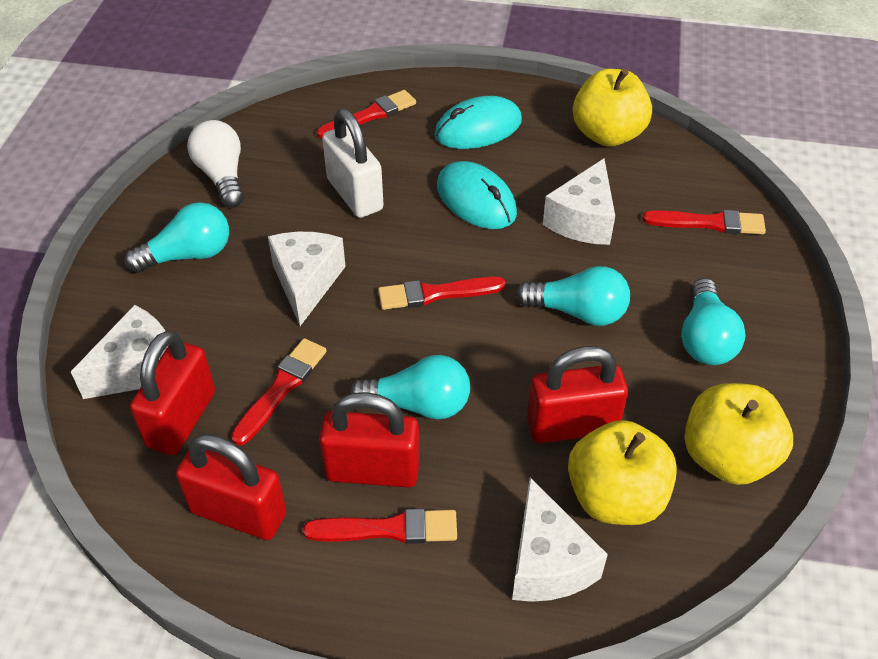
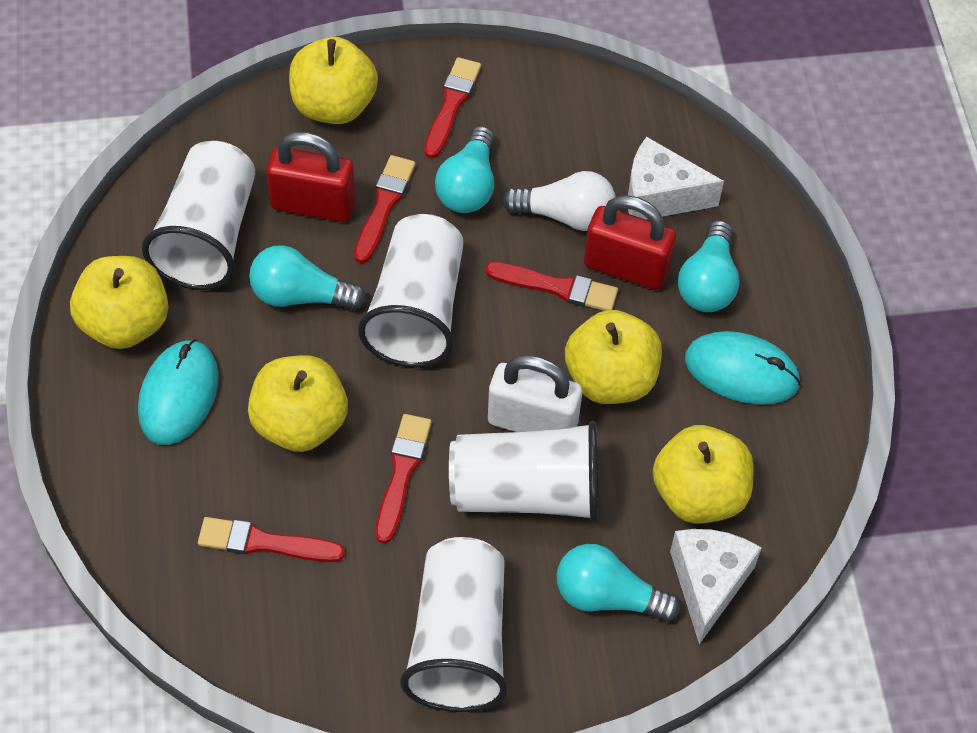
red padlock: [130,330,215,455] [176,434,286,540] [319,392,420,487] [527,346,628,443] = 4 -> [266,132,356,222] [584,195,676,290] = 2
white cheese: [71,305,169,399] [268,232,346,326] [512,477,608,602] [543,159,615,245] = 4 -> [628,137,724,219] [670,529,762,644] = 2
white cup: none = 0 -> [142,141,256,290] [358,214,464,368] [400,537,508,712] [449,421,598,522] = 4
yellow apple: [568,420,677,525] [573,68,652,147] [685,383,793,485] = 3 -> [70,256,168,349] [248,355,348,452] [289,37,378,124] [565,310,662,404] [653,425,754,524] = 5

